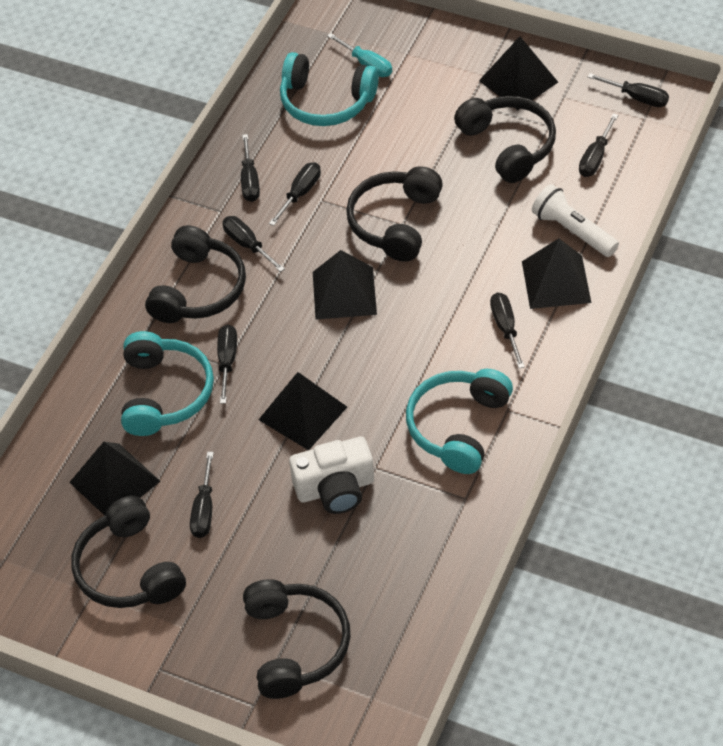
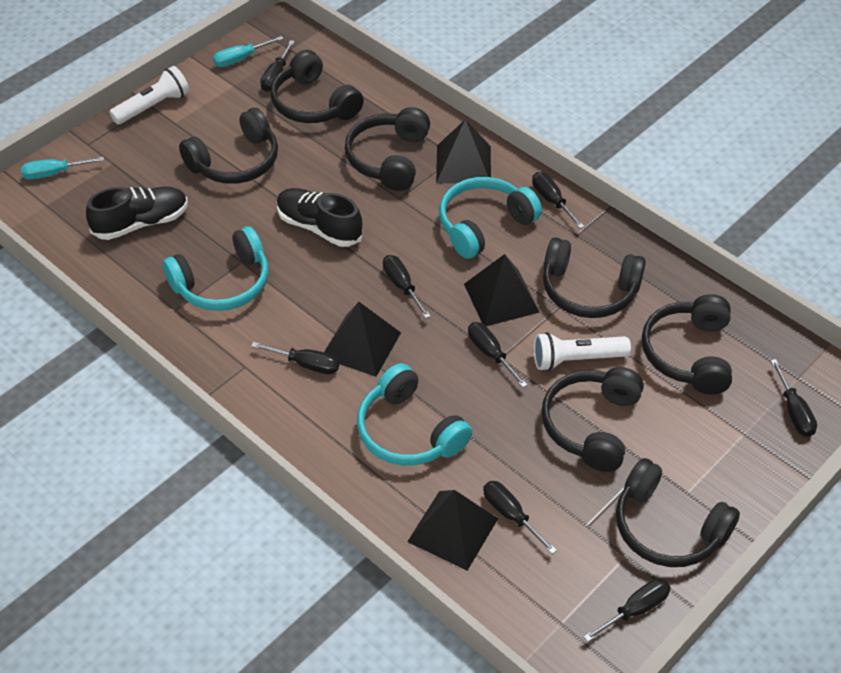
black headphones: [72,496,186,608] [145,225,246,323] [243,579,351,699] [346,166,443,262] [454,96,556,183] = 5 -> [179,108,278,184] [271,50,364,123] [345,107,430,191] [541,367,644,472] [543,237,646,318] [616,458,740,567] [642,294,732,394] = 7
black pyramid: [69,442,161,516] [258,372,347,450] [313,250,377,320] [479,36,558,110] [522,238,591,309] = 5 -> [324,302,401,377] [407,490,498,571] [436,119,491,184] [464,254,540,326] = 4
black shoe: none = 0 -> [86,187,188,240] [277,188,363,247] = 2
turquoise screwdriver: [327,33,392,77] = 1 -> [21,157,104,179] [213,36,284,67] = 2
white camera: [289,437,374,514] = 1 -> none = 0
white flashlight: [532,184,619,257] = 1 -> [109,66,190,125] [533,332,631,371] = 2

